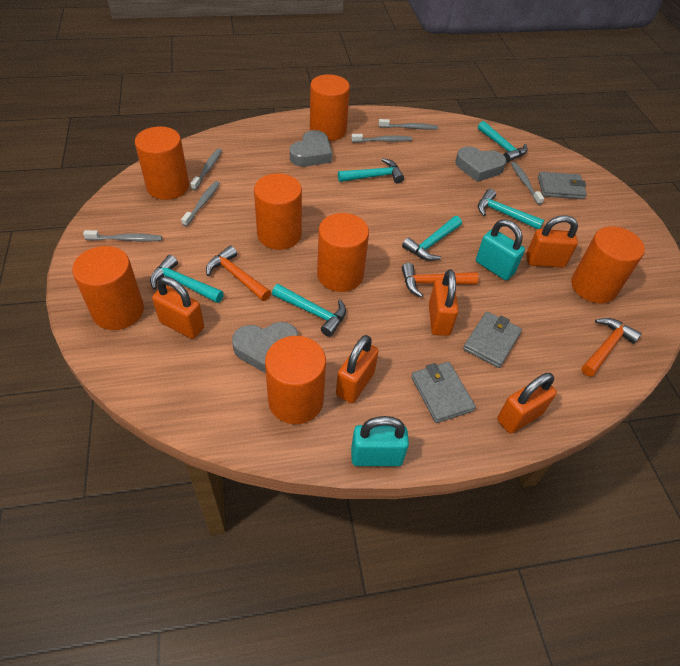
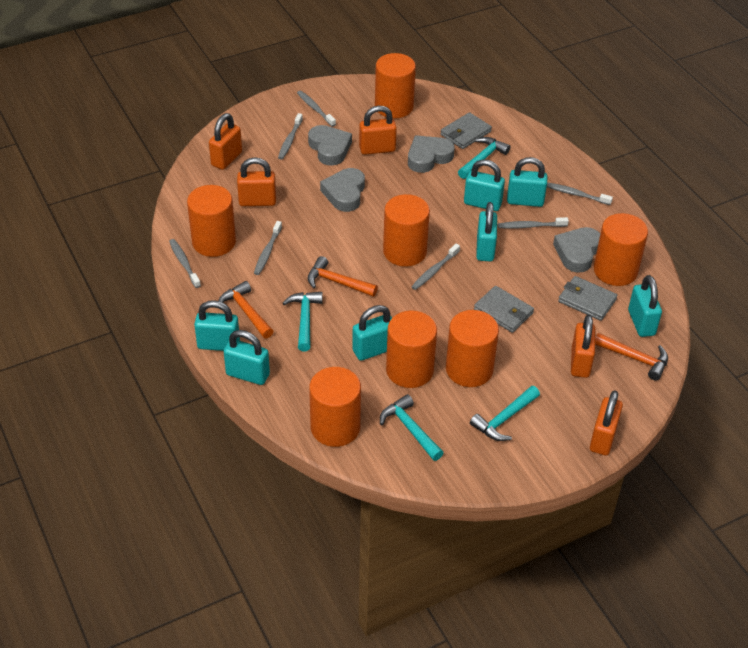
grey heart: [232,322,298,373] [290,130,332,167] [455,146,506,182] = 3 -> [308,125,352,166] [320,168,365,212] [408,135,455,173] [553,227,600,273] = 4
grey toothbrush: [83,230,162,241] [181,181,220,226] [190,149,222,190] [351,134,412,143] [379,119,438,130] [511,162,544,205] = 6 -> [169,239,201,288] [254,221,282,275] [278,113,303,160] [297,91,336,127] [411,244,460,290] [498,217,569,229] [547,182,613,205] = 7
turquoise hammer: [150,255,224,303] [272,284,346,337] [338,158,404,184] [402,216,462,261] [478,121,528,163] [478,189,544,229] = 6 -> [283,292,323,351] [380,394,444,461] [458,137,511,179] [470,386,540,441] = 4
turquoise padlock: [351,416,409,466] [476,219,525,280] = 2 -> [194,300,240,351] [224,330,270,385] [352,305,392,361] [464,159,505,211] [476,202,497,261] [507,157,547,207] [628,275,662,337] = 7

